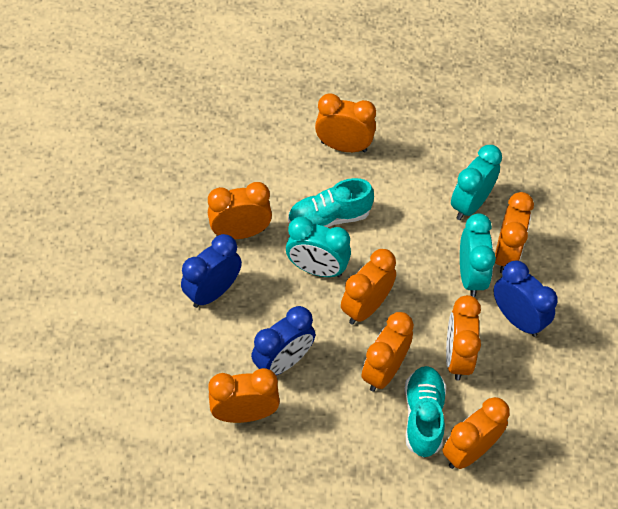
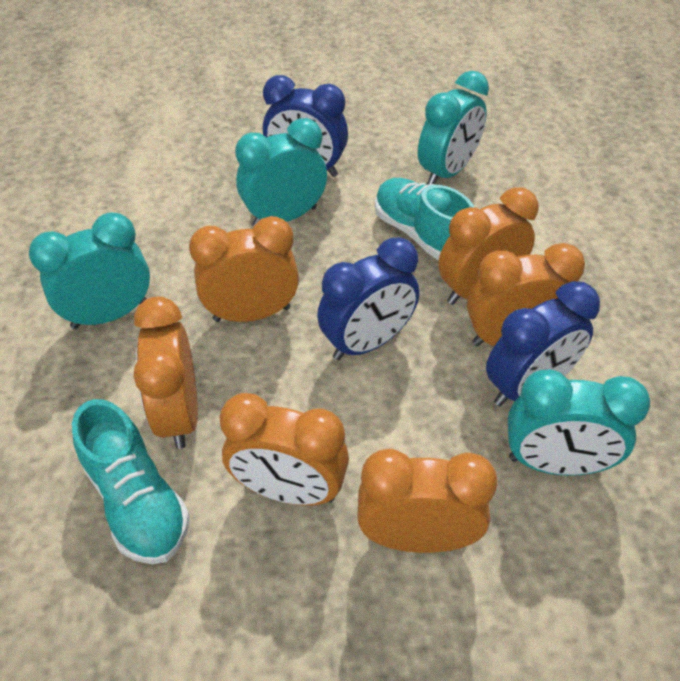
orange clock: [208,182,272,239] [208,368,280,423] [315,93,376,152] [341,249,396,325] [362,312,414,392] [442,397,510,469] [446,295,481,380] [495,192,534,274] = 8 -> [134,296,198,449] [189,216,299,322] [219,393,349,506] [357,449,498,553] [438,187,538,305] [467,243,585,346] = 6
turquoise clock: [286,217,351,277] [451,145,502,220] [460,213,496,297] = 3 -> [29,213,150,329] [235,118,327,226] [418,71,489,185] [508,370,650,476] = 4

